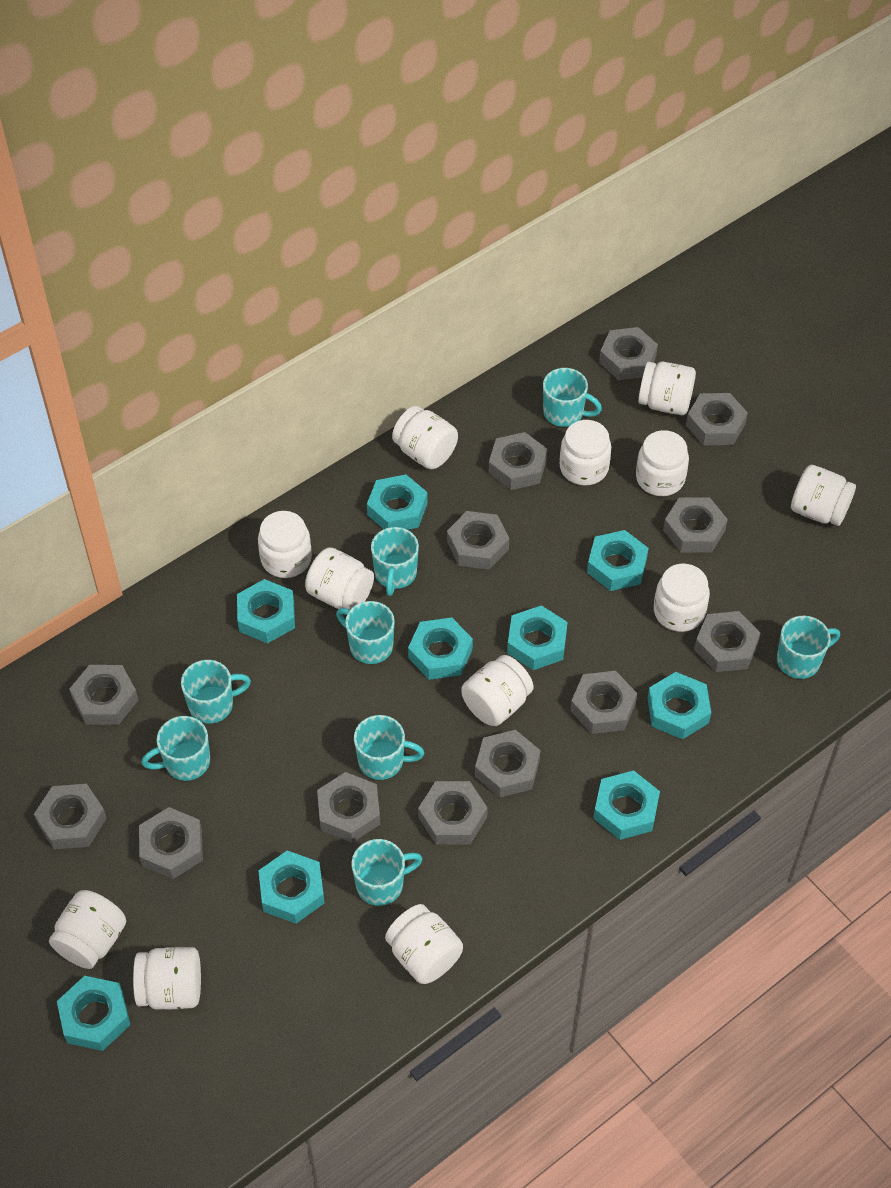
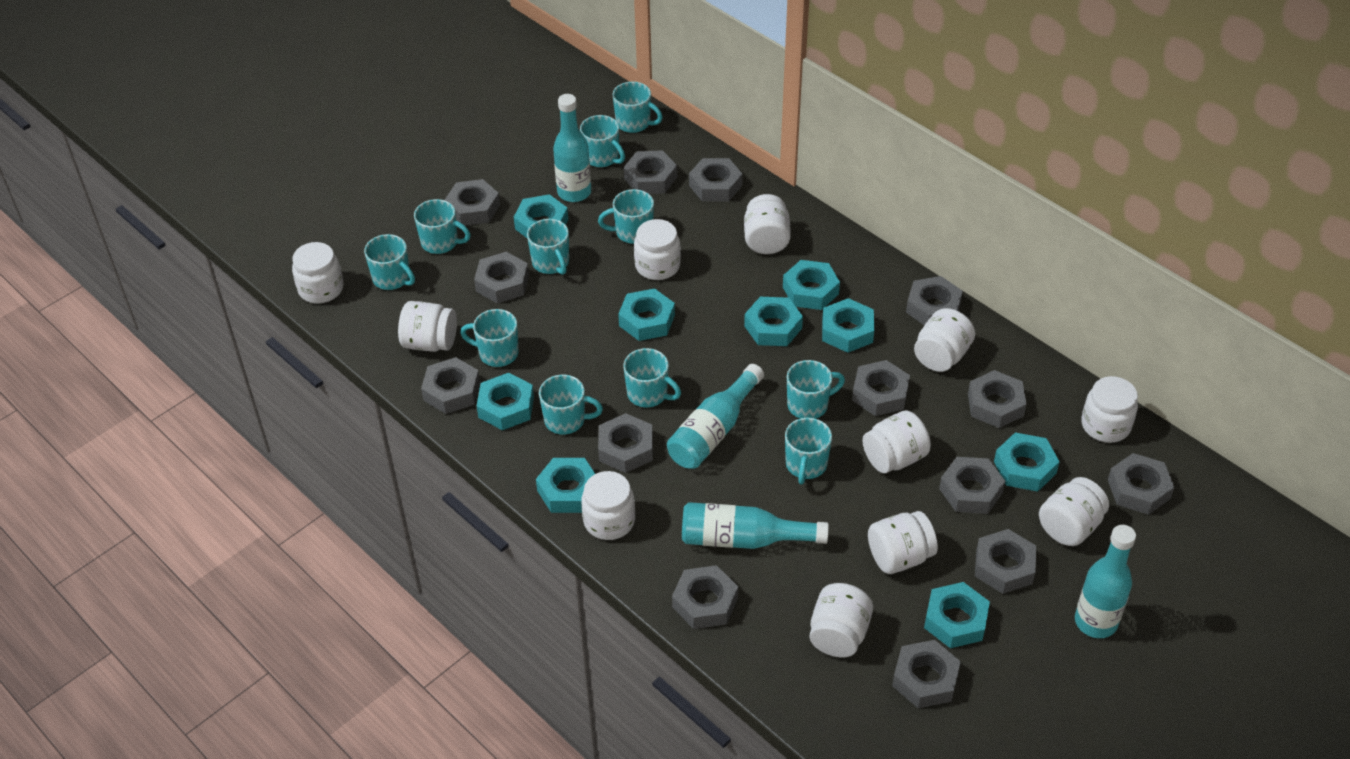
grey nut: [34,784,107,849] [69,665,138,725] [139,807,203,879] [317,772,380,843] [418,781,488,845] [447,511,509,570] [475,730,540,798] [488,432,547,490] [570,671,637,734] [599,327,658,380] [663,497,728,553] [686,393,748,445] [694,611,761,672] = 13 -> [421,357,480,414] [445,179,500,226] [474,252,529,304] [598,413,653,473] [624,150,677,194] [672,565,738,629] [689,158,743,202] [852,360,910,416] [892,640,961,708] [906,276,963,325] [939,457,1005,514] [968,370,1027,428] [975,529,1036,594] [1108,453,1175,515] = 14
turquoise bottle: none = 0 -> [553,94,591,202] [667,364,764,469] [682,502,829,549] [1075,525,1136,638] = 4
turquoise mug: [142,716,210,781] [181,660,251,724] [336,601,395,664] [352,839,423,906] [354,715,425,780] [371,527,419,596] [543,368,602,427] [777,616,840,679] = 8 -> [364,234,415,290] [414,199,471,254] [460,309,519,367] [527,219,569,275] [539,375,603,434] [580,115,625,167] [598,189,654,244] [613,82,663,133] [623,348,681,407] [785,418,832,485] [787,360,845,419] = 11
white jar: [49,890,126,969] [133,947,201,1010] [258,511,312,578] [305,547,374,610] [385,904,463,984] [392,406,458,470] [462,655,534,726] [560,420,611,486] [636,430,689,496] [638,362,696,415] [654,564,710,632] [791,465,856,526] = 12 -> [292,242,343,303] [398,301,457,352] [581,471,635,540] [634,219,681,280] [744,194,791,254] [809,583,873,657] [862,410,931,473] [868,511,938,574] [914,308,975,372] [1039,477,1109,546] [1081,376,1138,443] = 11

